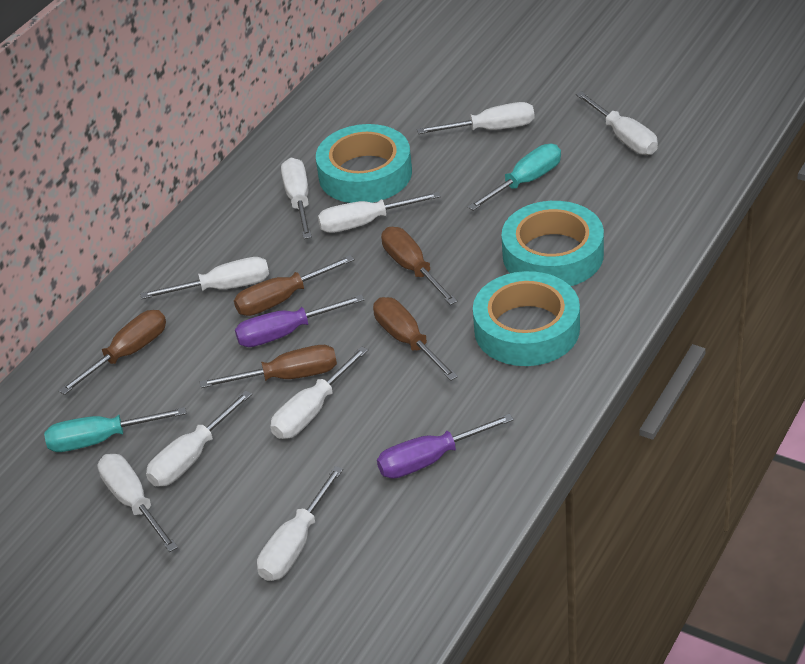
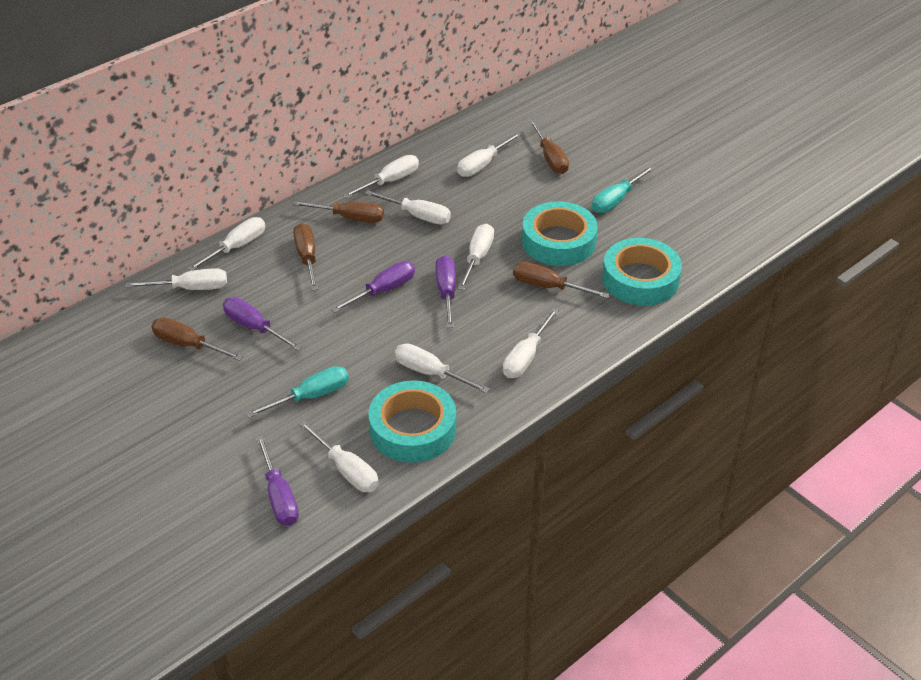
purple screwdriver: [235,294,364,347] [377,413,514,479] = 2 -> [223,297,302,351] [256,435,299,526] [331,261,415,313] [435,255,456,328] = 4

